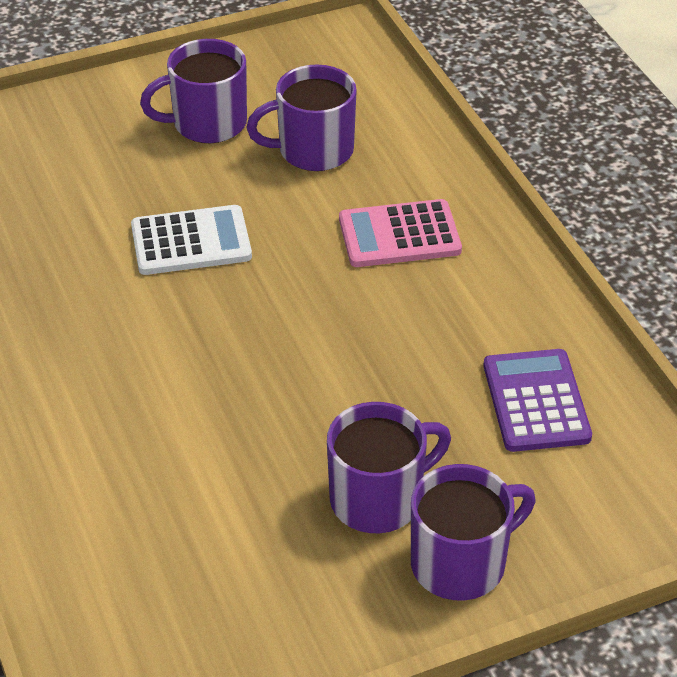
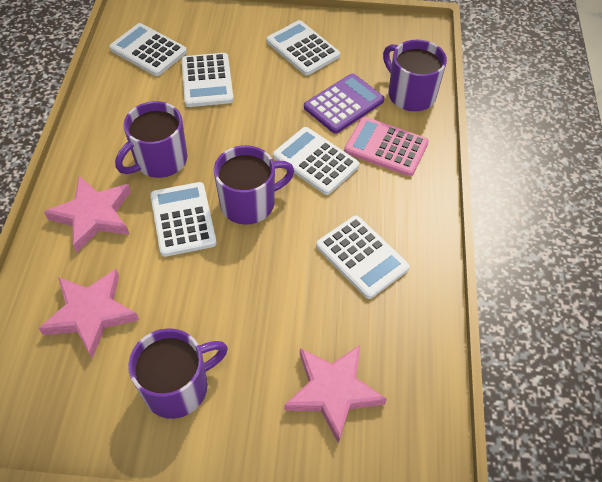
pink star: none = 0 -> [38,269,139,358] [44,176,131,253] [284,345,387,444] = 3
white calculator: [131,205,252,275] = 1 -> [109,23,187,76] [150,182,217,257] [182,53,234,107] [267,20,340,75] [273,127,359,195] [316,216,410,299] = 6

